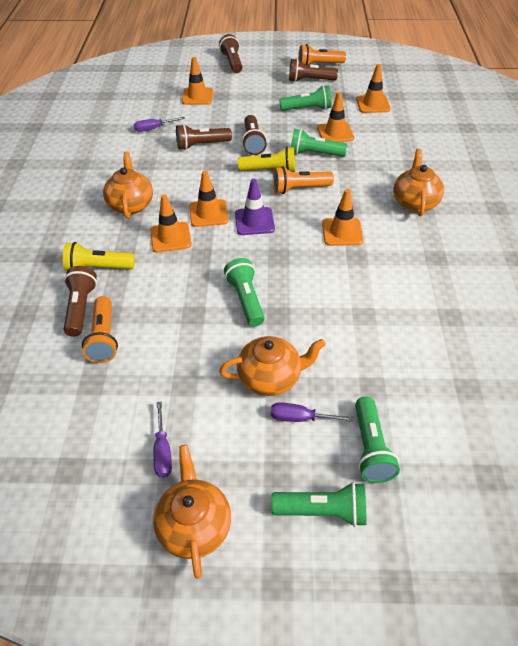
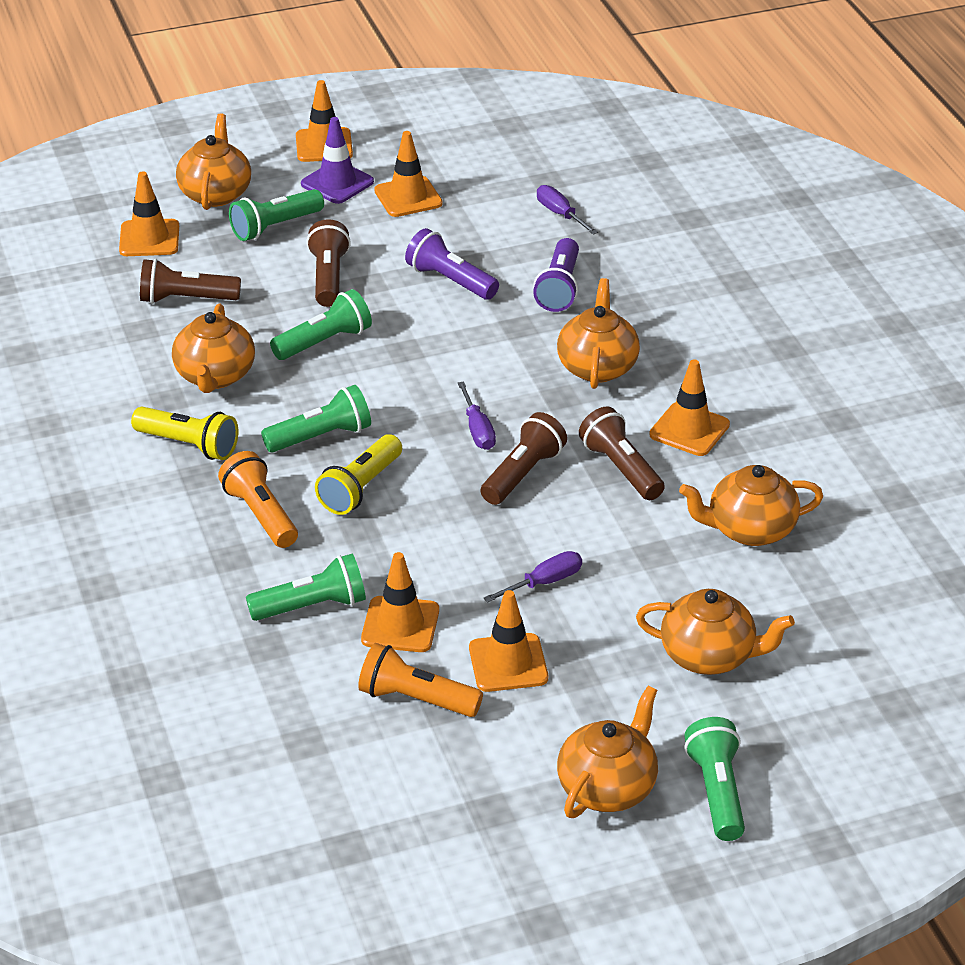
brown flashlight: [64,266,97,337] [176,124,232,150] [219,34,243,73] [242,115,267,155] [289,58,338,82] = 5 -> [140,259,241,304] [306,219,351,307] [481,412,567,505] [579,407,665,500] = 4
orange flashlight: [82,296,118,363] [273,166,334,194] [298,44,346,65] = 3 -> [218,451,298,548] [358,643,483,717] = 2
orange teapot: [103,152,153,219] [153,445,231,579] [219,336,326,396] [393,149,444,216] = 4 -> [172,303,255,393] [176,114,251,210] [557,278,640,389] [557,686,658,818] [636,589,795,675] [679,465,823,546] = 6
purple flashlight: none = 0 -> [405,228,499,300] [533,238,579,312] = 2

